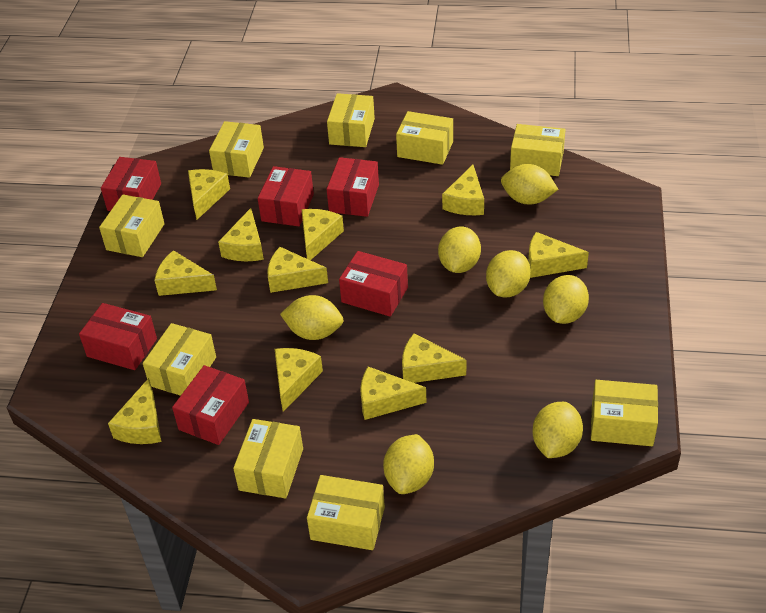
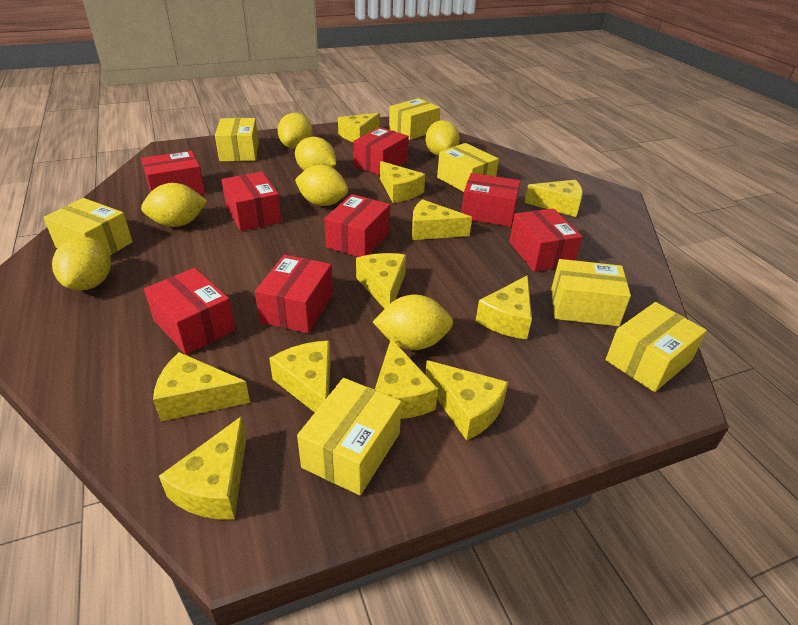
red box: [79,303,157,370] [101,157,161,211] [172,365,249,445] [258,166,314,226] [327,157,379,217] [339,251,408,317] = 6 -> [141,150,205,195] [144,268,235,354] [222,172,282,231] [255,255,333,333] [324,194,390,257] [354,127,409,175] [461,173,521,227] [509,208,582,272] = 8
yellow box: [99,194,165,257] [143,323,216,396] [209,121,264,178] [233,419,303,498] [307,475,385,550] [327,93,375,147] [396,111,453,165] [510,124,565,176] [591,380,658,446] = 9 -> [43,198,133,255] [215,118,259,161] [297,378,402,495] [389,98,440,140] [437,143,499,192] [551,259,631,327] [605,302,707,392] = 7

